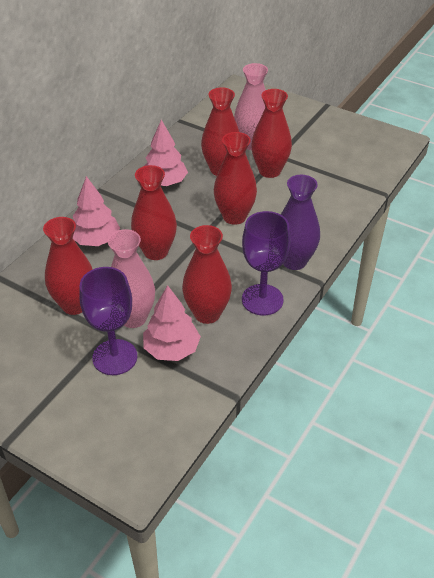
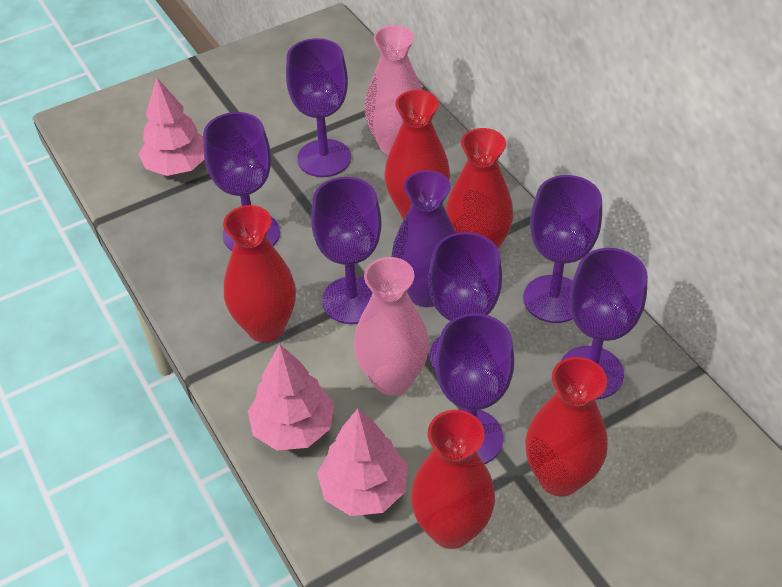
purple goblet: [80,267,137,375] [242,211,290,315] = 2 -> [203,112,280,251] [286,38,351,177] [311,177,382,324] [428,232,502,371] [435,313,514,464] [523,175,602,323] [561,248,648,399] = 7
red vase: [43,217,93,315] [131,165,177,260] [182,225,232,324] [201,87,239,176] [214,132,257,225] [251,89,292,178] = 6 -> [223,205,296,342] [385,90,450,219] [411,410,495,549] [446,128,513,249] [525,357,608,496] = 5

